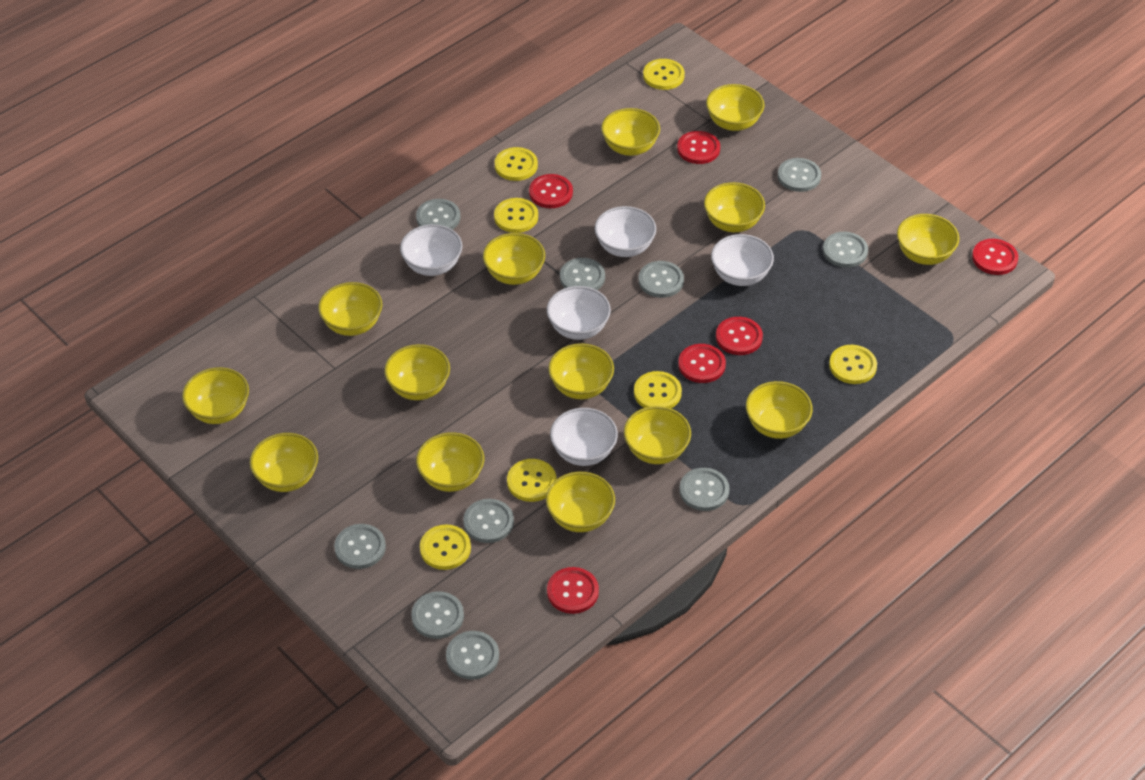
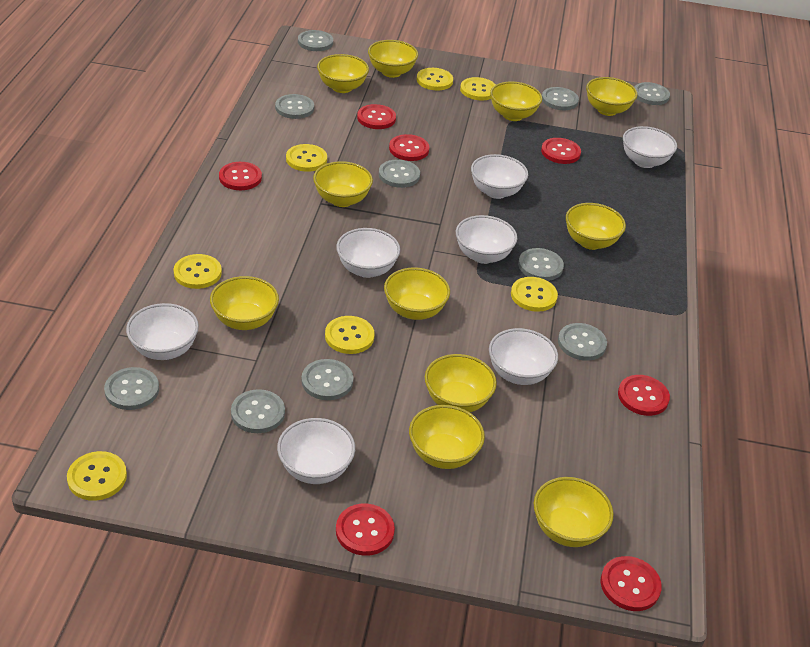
red button: [529,174,573,208] [547,567,599,614] [677,131,720,164] [678,344,726,383] [716,317,763,355] [972,239,1018,275] = 6 -> [219,162,262,190] [336,503,395,556] [357,104,396,129] [389,134,429,161] [541,138,581,164] [601,556,662,611] [618,375,670,416] = 7
white bowl: [400,224,463,276] [547,286,611,340] [550,408,618,466] [595,206,656,257] [711,234,774,286] = 5 -> [126,303,199,360] [277,418,355,484] [336,228,400,278] [456,215,517,264] [471,154,528,199] [489,328,558,385] [623,126,677,168] = 7
yellow bowl: [182,367,249,424] [250,433,318,492] [318,282,383,336] [384,344,450,400] [416,432,484,492] [483,233,545,285] [546,472,615,532] [548,343,614,399] [601,108,660,156] [624,406,691,464] [704,182,765,232] [706,84,765,131] [746,381,813,439] [897,214,959,265] = 14 -> [210,276,279,330] [313,161,373,207] [317,54,369,93] [368,40,418,78] [384,267,450,320] [409,405,485,469] [425,354,497,412] [490,81,542,121] [534,477,613,547] [566,203,626,250] [586,77,638,116] = 11

